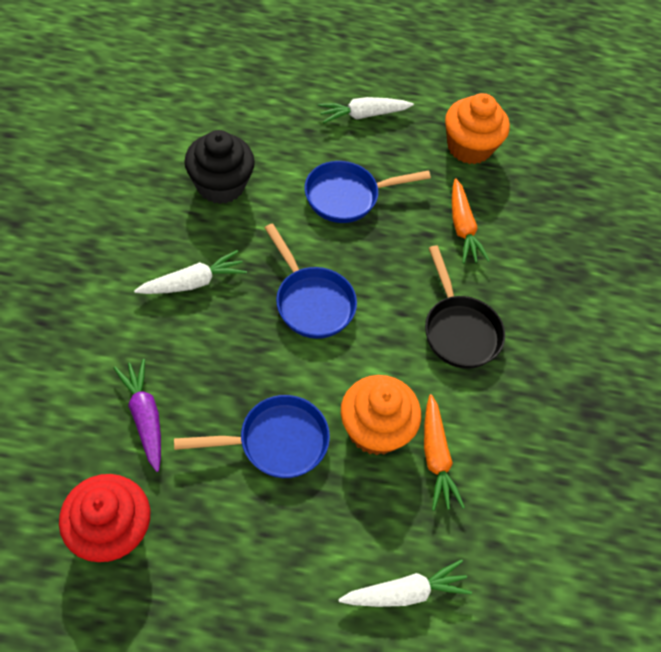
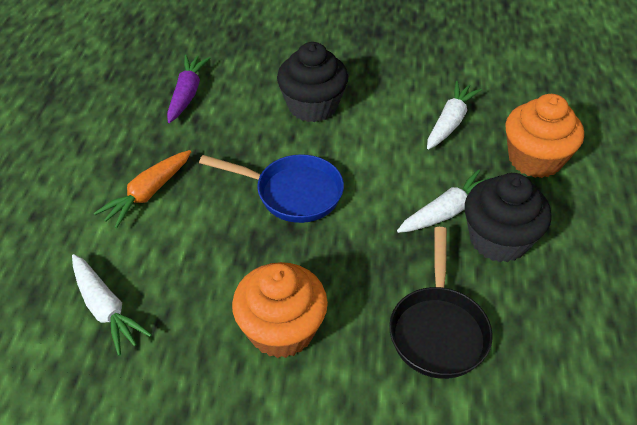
black cupcake: [184,130,255,204] = 1 -> [277,42,348,122] [465,173,552,262] = 2
blue pan: [174,395,330,478] [265,223,357,339] [304,161,431,223] = 3 -> [199,155,344,223] = 1
orange carrot: [424,394,465,511] [452,178,490,264] = 2 -> [94,150,192,228] = 1
red cupcake: [59,474,150,562] = 1 -> none = 0

